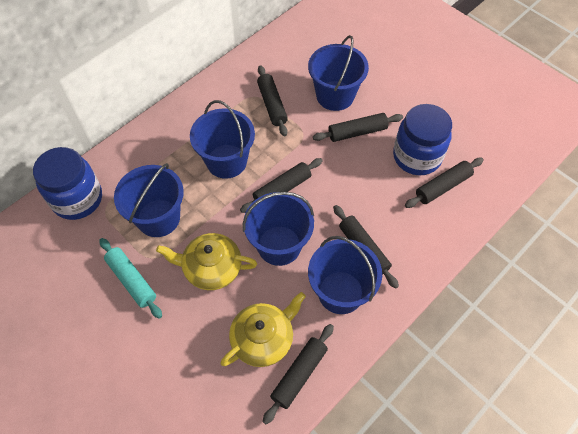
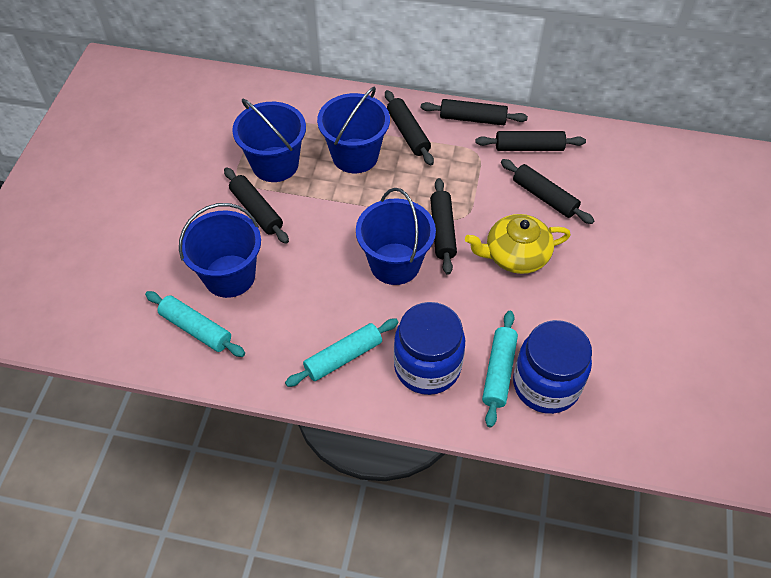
blue bucket: [114,163,184,237] [190,100,255,179] [243,192,314,266] [308,35,369,111] [308,236,382,314] = 5 -> [179,203,261,298] [232,99,306,182] [317,87,390,173] [356,188,436,285] = 4
turquoise rolling pin: [99,238,162,319] = 1 -> [145,291,245,357] [285,319,398,387] [482,311,518,428] = 3
yellow teapot: [156,233,257,290] [221,292,306,367] = 2 -> [465,214,571,274] = 1

